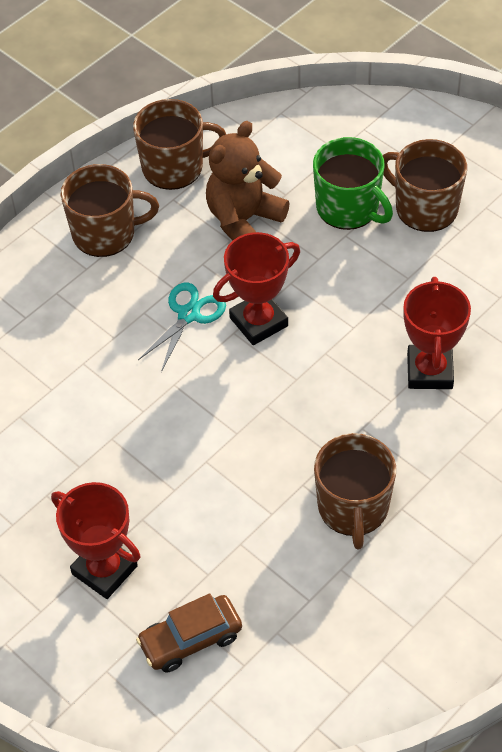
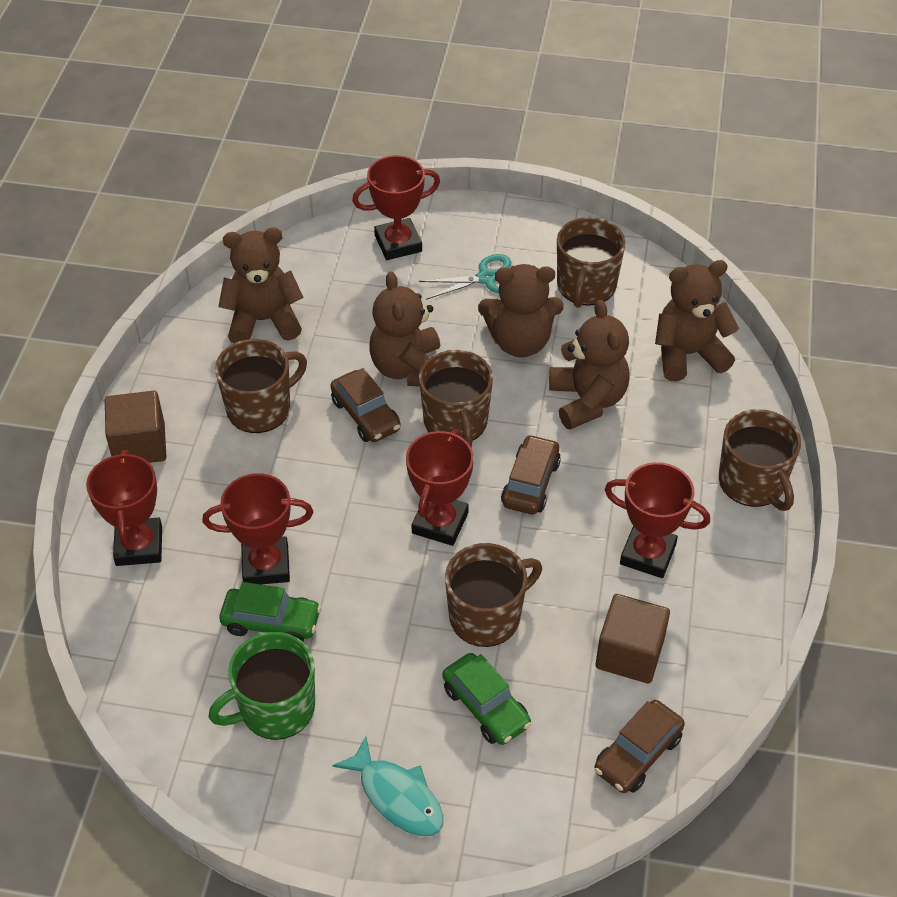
brown car: [136,593,242,673] = 1 -> [330,368,401,442] [501,434,561,515] [594,700,685,793] = 3
brown cube: none = 0 -> [105,391,166,463] [596,594,670,684] = 2
brown mug: [60,164,159,257] [133,99,226,190] [314,433,396,549] [382,139,467,232] = 4 -> [215,339,307,433] [419,350,493,448] [445,543,542,647] [557,217,626,308] [719,409,801,511] = 5
brown teddy bear: [206,121,290,241] = 1 -> [218,228,304,343] [370,271,440,387] [478,264,564,357] [549,300,630,430] [655,260,739,381] = 5
green car: none = 0 -> [219,582,321,642] [443,653,532,745] = 2
red trophy: [51,482,141,599] [213,232,300,345] [403,277,471,389] = 3 -> [86,450,162,566] [202,473,313,584] [352,155,440,260] [406,429,474,546] [604,462,710,578] = 5
turquoise fish: none = 0 -> [332,736,443,836] = 1

